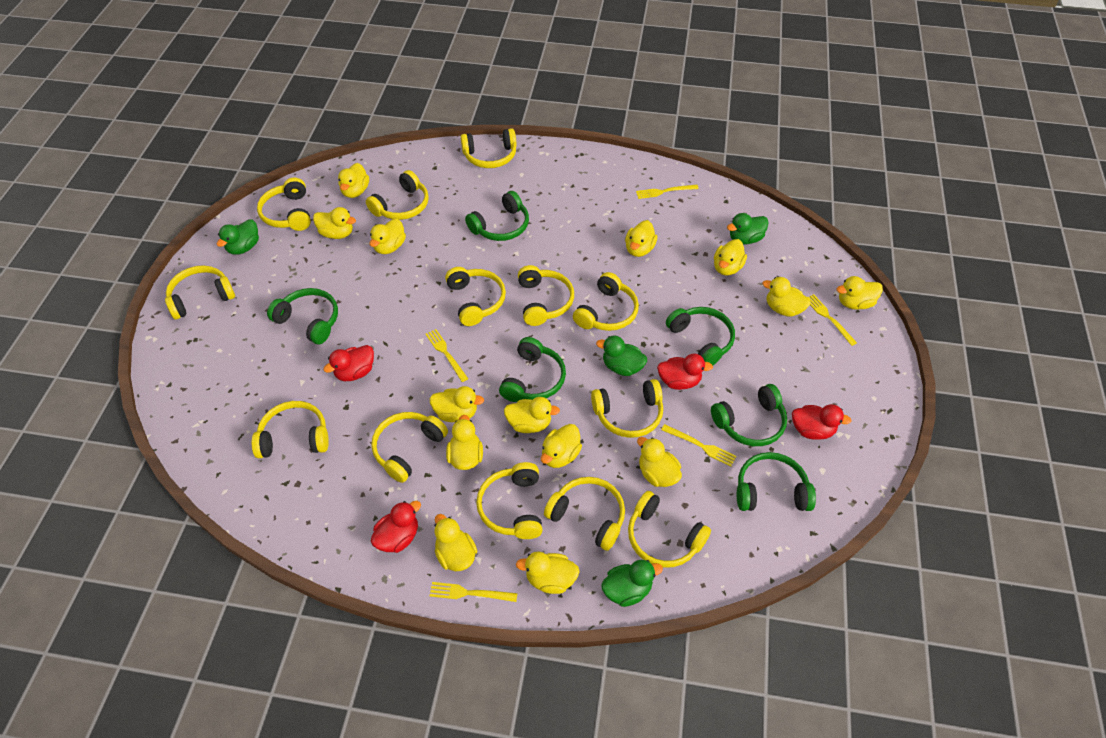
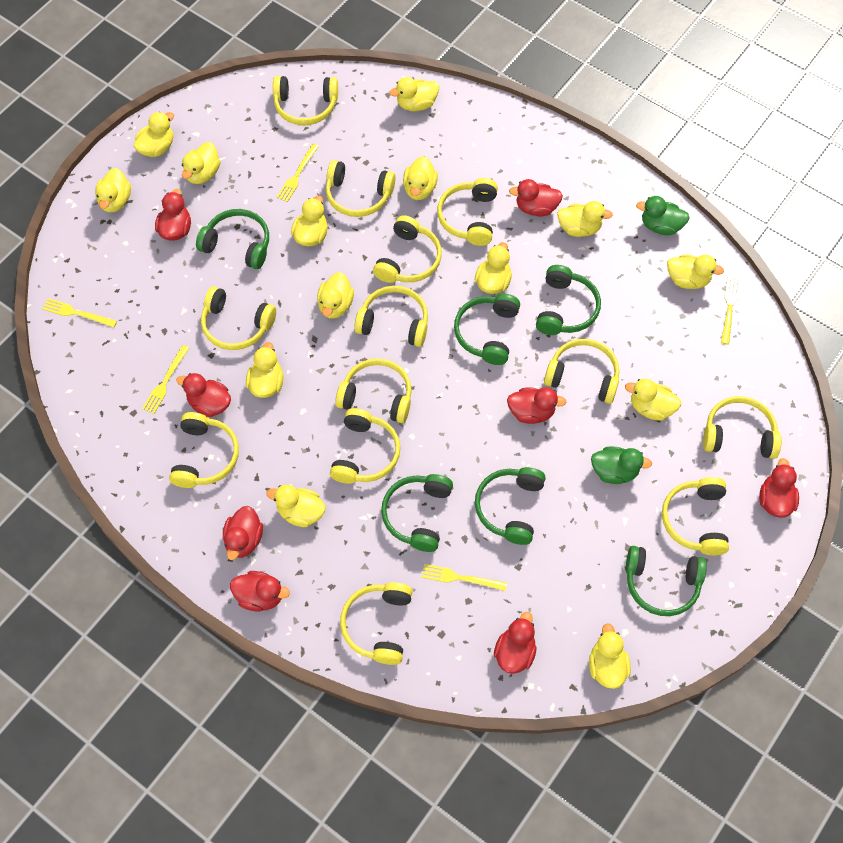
green duck: [217,219,259,255] [596,335,647,376] [601,560,663,607] [727,213,769,245] = 4 -> [591,446,652,484] [636,196,690,235] = 2
red duck: [323,345,374,381] [370,501,421,553] [657,353,713,390] [792,404,852,440] = 4 -> [155,189,191,241] [176,373,231,417] [223,506,263,560] [230,571,290,611] [494,612,537,674] [507,387,566,424] [509,179,563,216] [759,458,799,518] = 8

